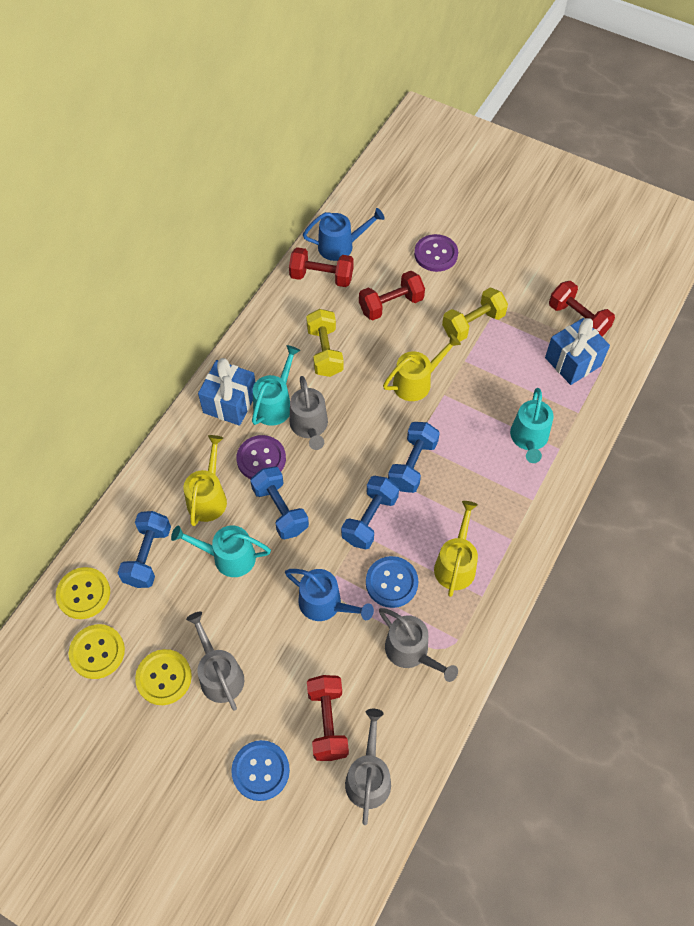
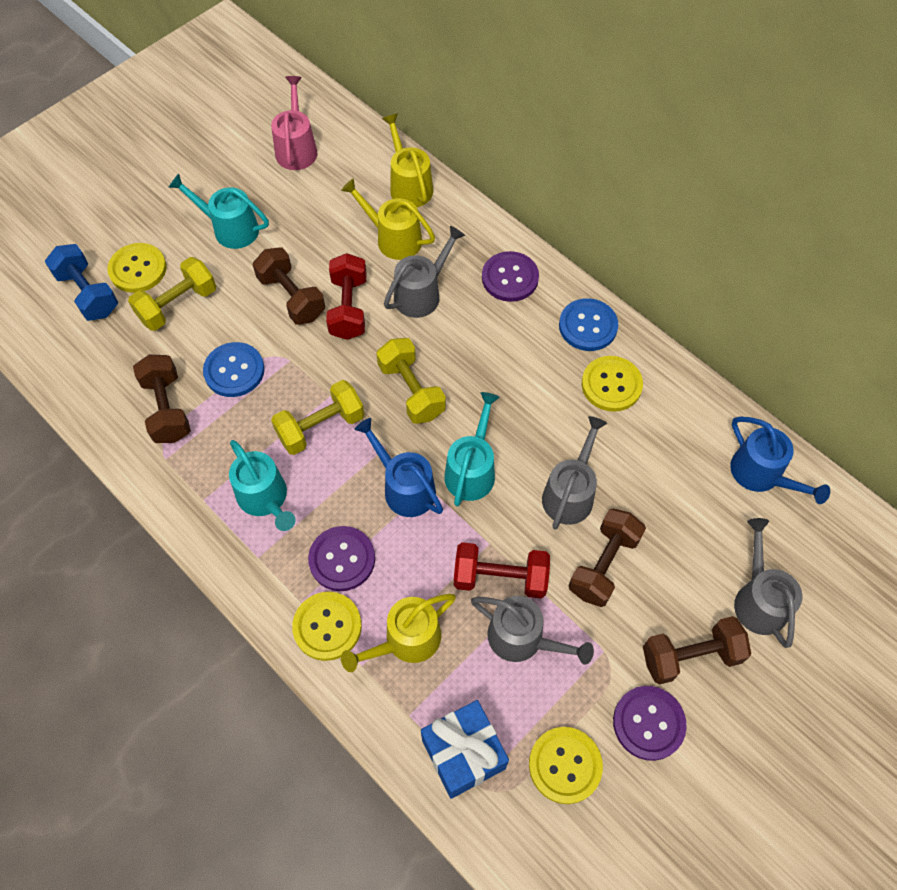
blue dumbbell: [118,511,171,588] [250,466,309,539] [341,476,399,549] [388,422,440,493] = 4 -> [45,244,118,321] = 1
blue gift: [198,358,255,426] [545,318,610,385] = 2 -> [421,700,509,799] = 1
brown dumbbell: none = 0 -> [133,355,191,443] [253,247,325,325] [568,508,646,607] [643,616,751,685] = 4
pink watering can: none = 0 -> [271,76,317,170] = 1
purple button: [236,435,286,479] [414,234,458,272] = 2 -> [308,526,375,591] [482,251,539,302] [613,686,687,761] = 3
red dumbbell: [289,247,354,287] [307,675,349,761] [359,271,425,320] [549,281,615,337] = 4 -> [326,253,367,340] [454,542,550,598] = 2
yellow button: [56,567,110,619] [69,624,125,679] [135,649,192,705] = 3 -> [107,243,166,293] [292,592,362,661] [529,727,603,804] [582,356,643,412] = 4
yellow dumbbell: [306,309,344,377] [442,288,508,342] = 2 -> [128,257,216,331] [271,380,364,455] [376,338,446,424] = 3

